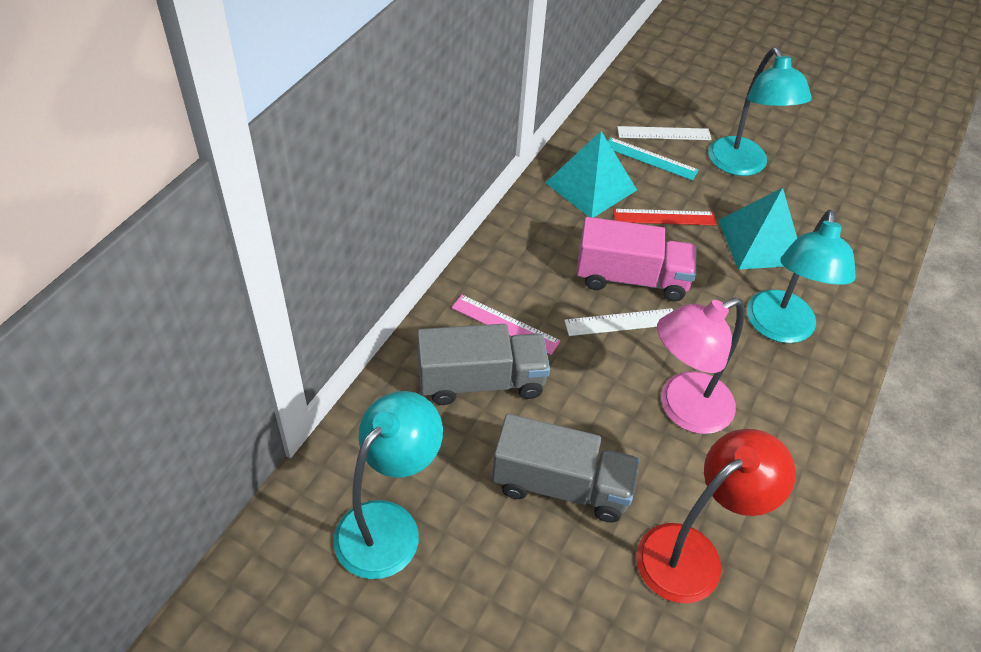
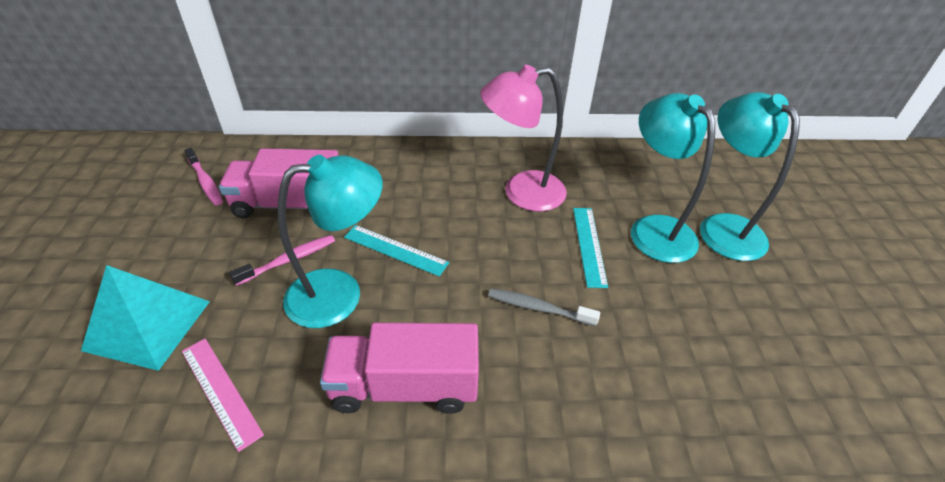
grey toothbrush: none = 0 -> [488,289,600,326] = 1
grey truck: [417,324,550,405] [492,414,639,523] = 2 -> none = 0
pink toothbrush: none = 0 -> [184,148,223,206] [229,235,335,286] = 2
pink truck: [576,217,696,301] = 1 -> [219,148,339,218] [320,323,479,414] = 2
red lamp: [636,429,795,603] = 1 -> none = 0
red ruler: [613,209,716,225] = 1 -> none = 0
turquoise pyramid: [545,131,637,218] [718,188,797,270] = 2 -> [81,265,210,371] = 1
turquoise ruler: [608,137,699,180] = 1 -> [344,225,449,276] [573,208,608,288] = 2
white ruler: [564,308,673,336] [617,126,712,140] = 2 -> none = 0

